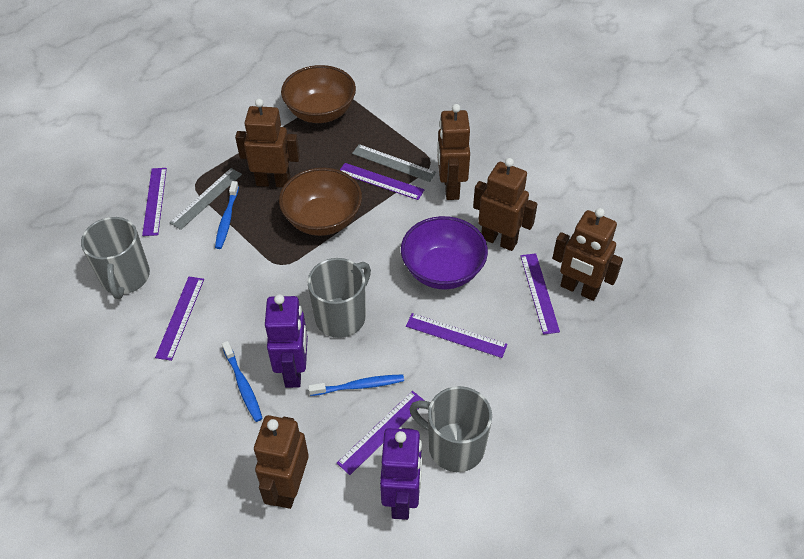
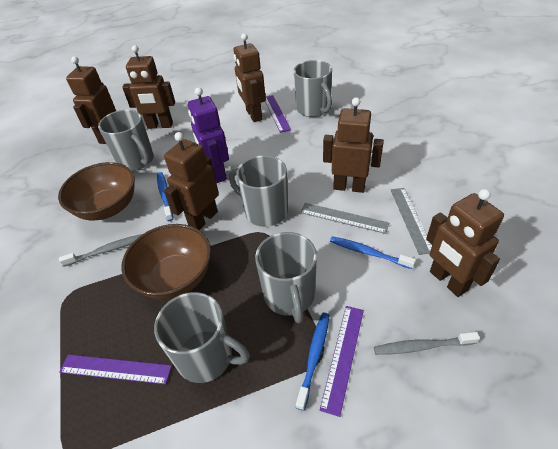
brown robot: [235,99,300,188] [254,415,309,509] [437,104,470,200] [473,158,537,251] [552,208,623,301] = 5 -> [66,56,116,144] [122,45,175,129] [164,132,219,230] [234,33,266,122] [323,97,384,193] [426,189,504,297] = 6
grey mug: [81,217,150,299] [307,258,371,338] [409,386,492,472] = 3 -> [98,110,154,171] [154,292,250,383] [229,155,288,227] [255,232,317,324] [294,60,332,117] = 5
grey toothbrush: none = 0 -> [59,234,142,267] [374,332,480,355] = 2
purple bowl: [401,216,488,289] = 1 -> none = 0
purple robot: [265,294,308,388] [380,428,422,520] = 2 -> [188,87,229,183] = 1
purple ruler: [142,168,167,236] [155,277,204,361] [337,391,425,475] [340,163,424,200] [406,313,507,358] [520,253,560,335] = 6 -> [59,354,172,385] [265,95,291,133] [320,306,364,417] = 3

